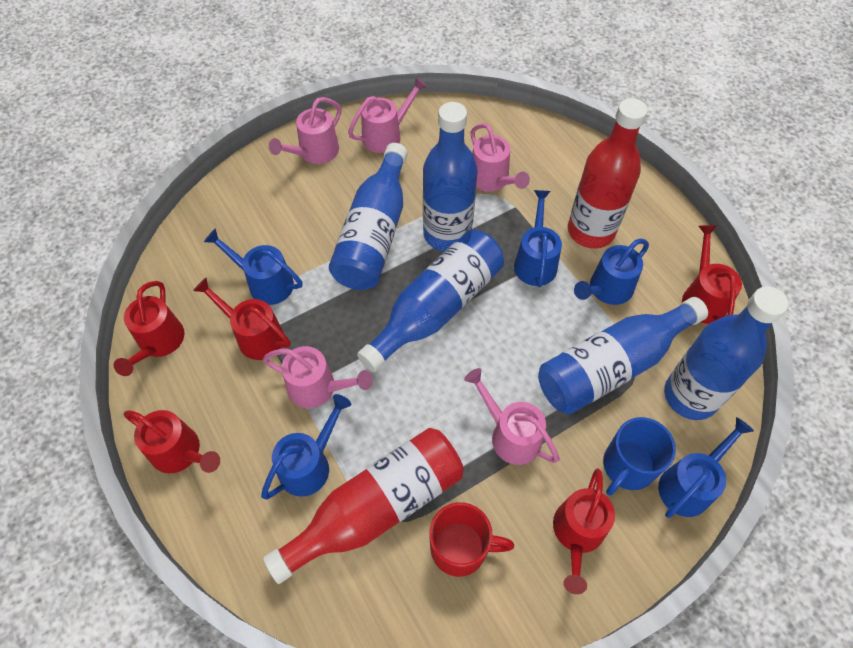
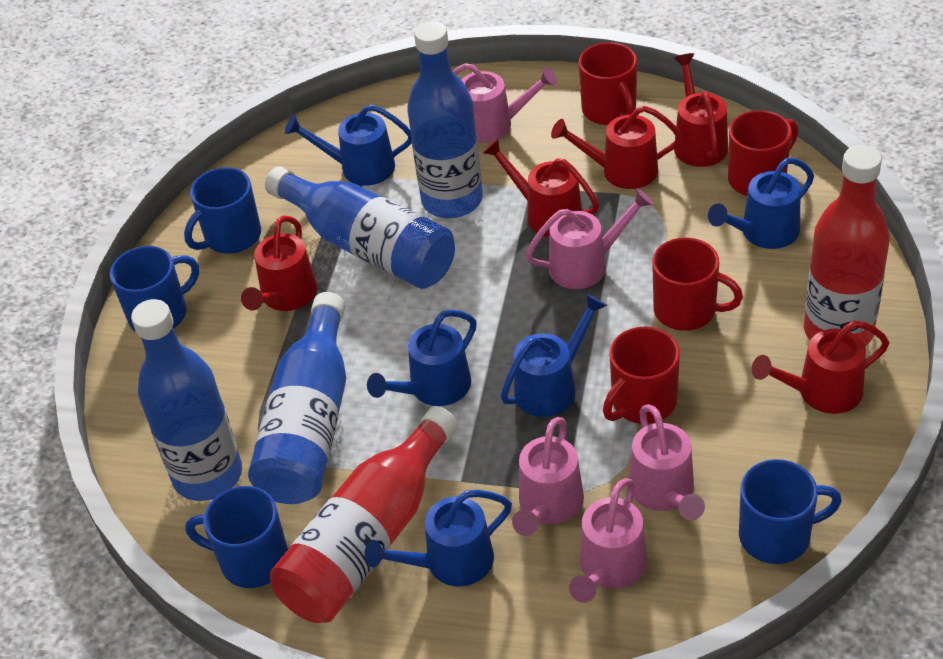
blue bottle: [329,143,408,290] [357,229,504,372] [423,102,478,252] [538,297,708,414] [664,286,788,420] = 5 -> [131,299,242,501] [248,292,346,504] [265,166,455,289] [407,21,483,218] = 4
blue mug: [603,417,676,495] = 1 -> [110,246,199,332] [184,167,261,254] [185,486,288,588] [739,459,842,564] = 4
red mug: [429,502,514,577] = 1 -> [579,42,637,125] [603,327,680,424] [652,238,743,331] [728,110,799,196] = 4

